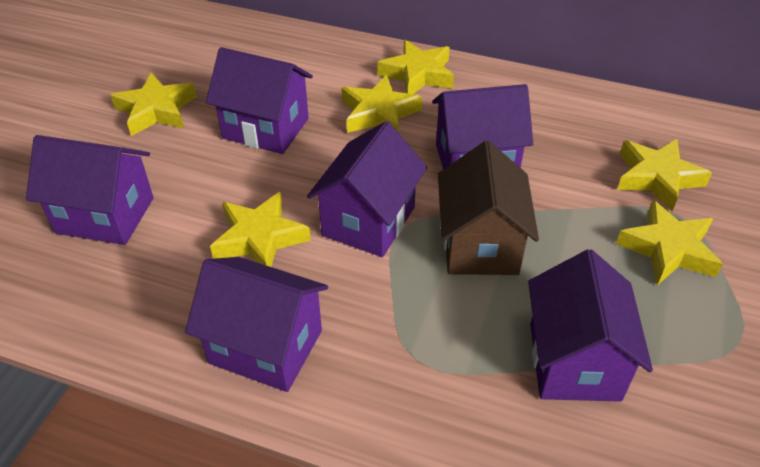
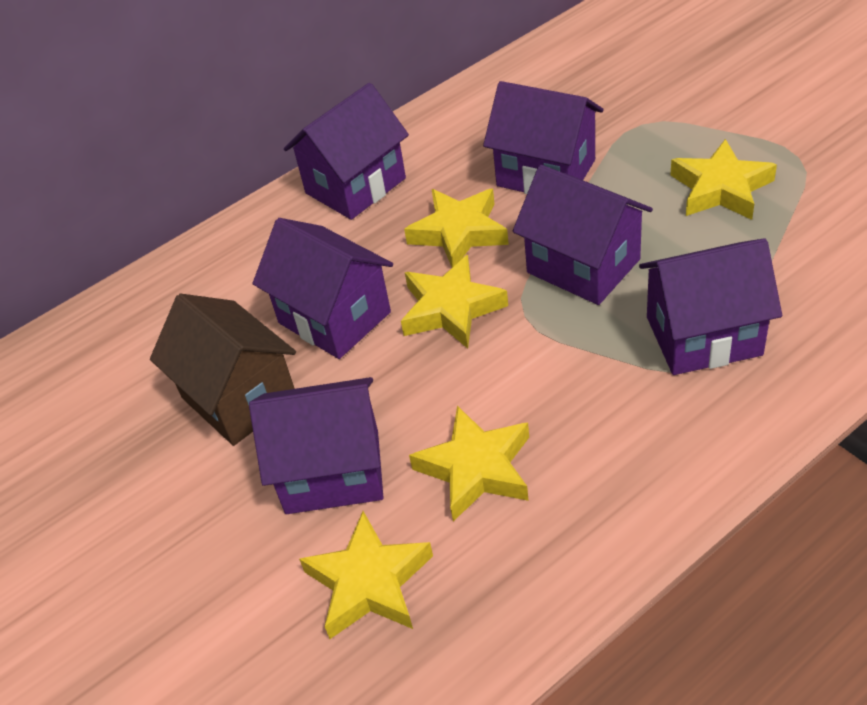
yellow star: [110,72,197,136] [210,192,311,267] [342,75,422,133] [377,40,454,94] [616,200,723,285] [617,139,712,211] = 6 -> [299,511,433,639] [401,255,508,349] [404,189,509,267] [409,406,529,521] [670,139,777,220] = 5

